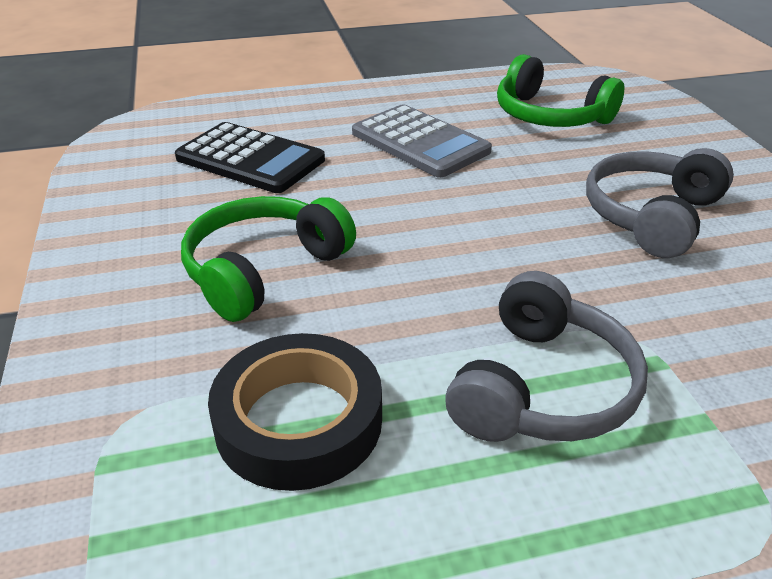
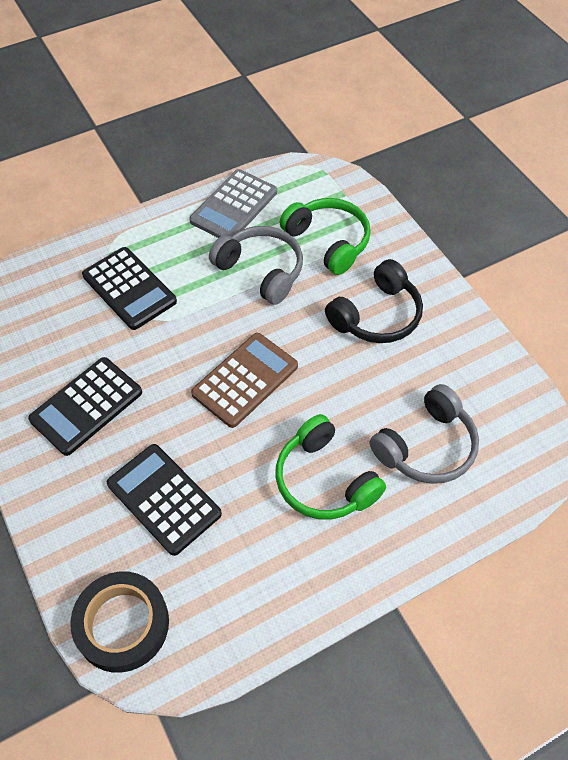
black calculator: [175,122,325,193] = 1 -> [28,357,142,456] [82,247,177,330] [107,444,222,556] = 3
black headphones: none = 0 -> [325,259,423,343] = 1
brown calculator: none = 0 -> [191,333,298,428] = 1

